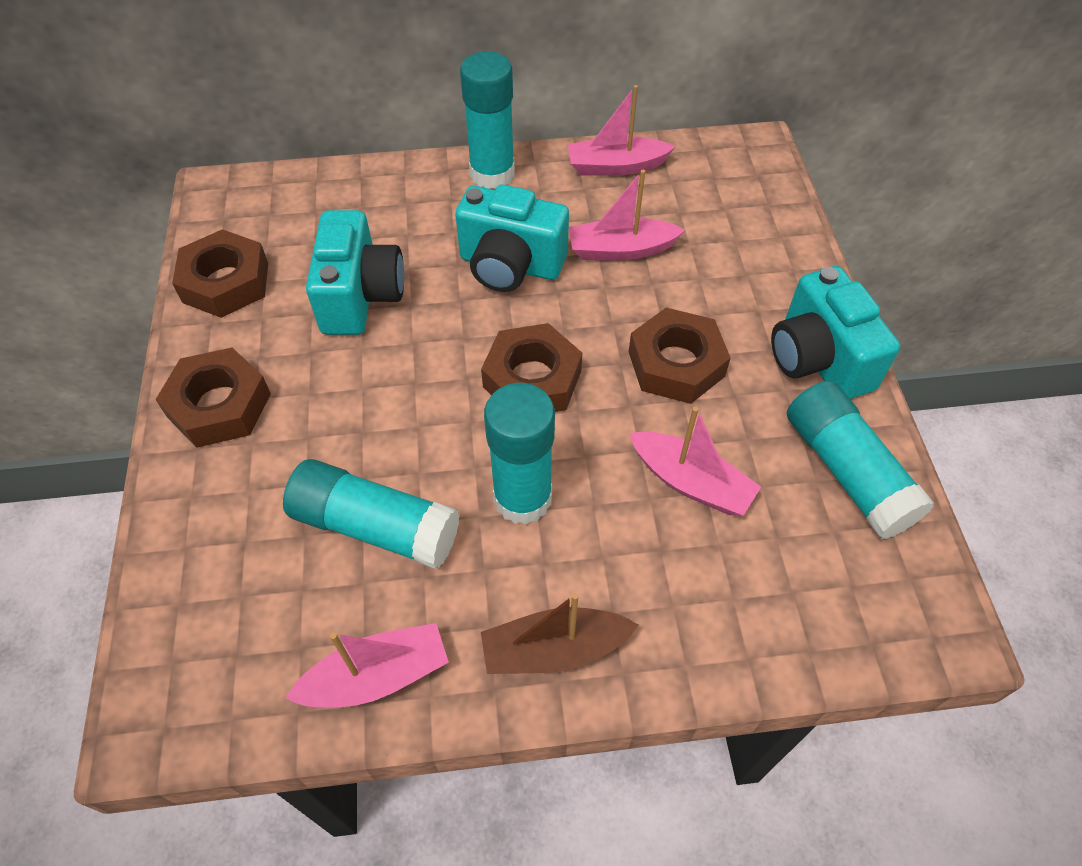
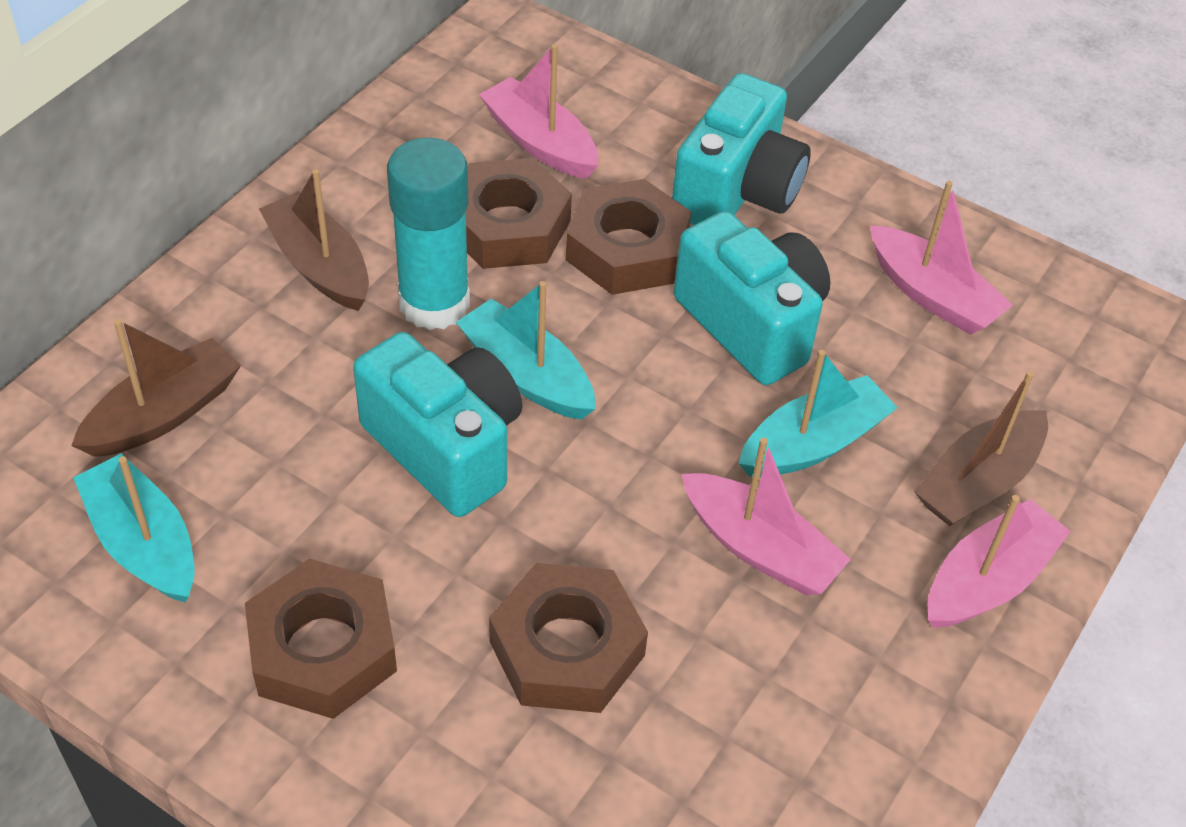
brown boat: [481,593,638,674] = 1 -> [71,319,241,457] [259,169,369,311] [914,371,1048,526] = 3
turquoise boat: none = 0 -> [73,454,195,602] [456,281,595,420] [738,350,898,477] = 3
turquoise glue stick: [283,459,460,569] [460,51,515,189] [484,383,555,525] [787,381,934,539] = 4 -> [387,138,470,330] = 1

